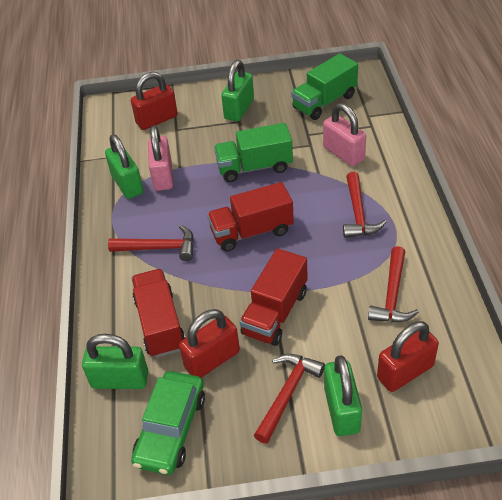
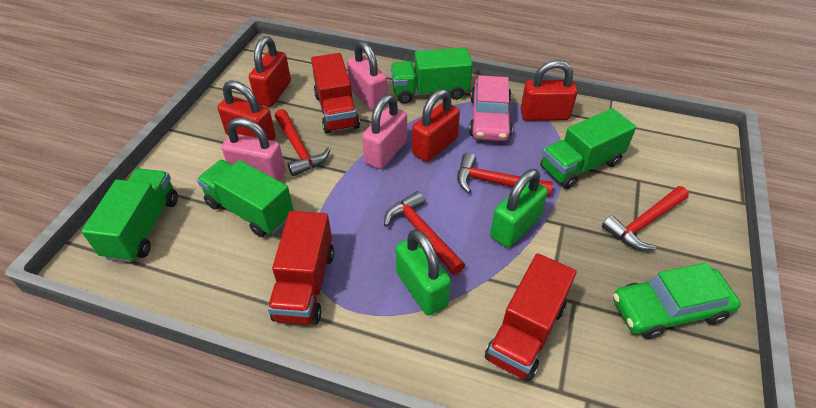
green padlock: [82,334,148,389] [105,134,143,199] [221,60,254,121] [324,355,362,436] = 4 -> [396,229,451,316] [490,169,548,248] = 2
green truck: [214,123,293,182] [291,53,358,120] = 2 -> [81,169,178,262] [197,160,294,237] [391,47,473,104] [540,108,636,189] = 4
pink car: none = 0 -> [469,75,513,141] = 1
pink padlock: [148,125,173,191] [323,103,366,166] = 2 -> [222,118,285,181] [347,40,387,111] [362,94,407,169] = 3
red padlock: [131,72,178,130] [179,309,240,378] [377,321,439,392] = 3 -> [217,80,276,141] [249,36,291,107] [412,89,460,162] [520,60,577,121] = 4

